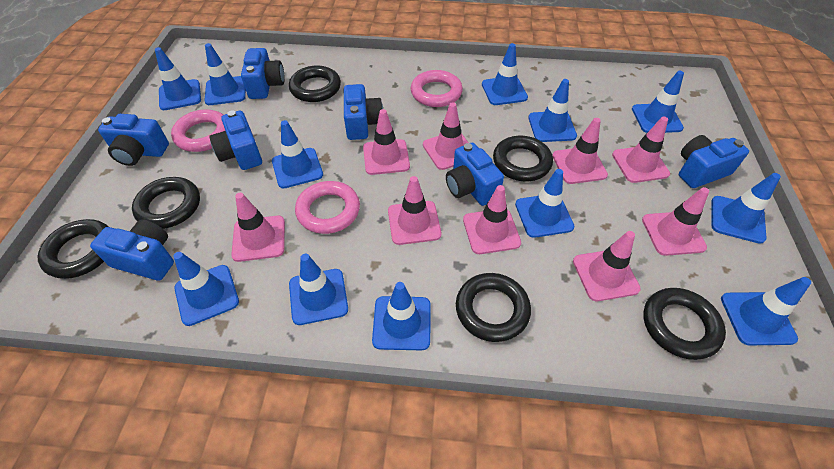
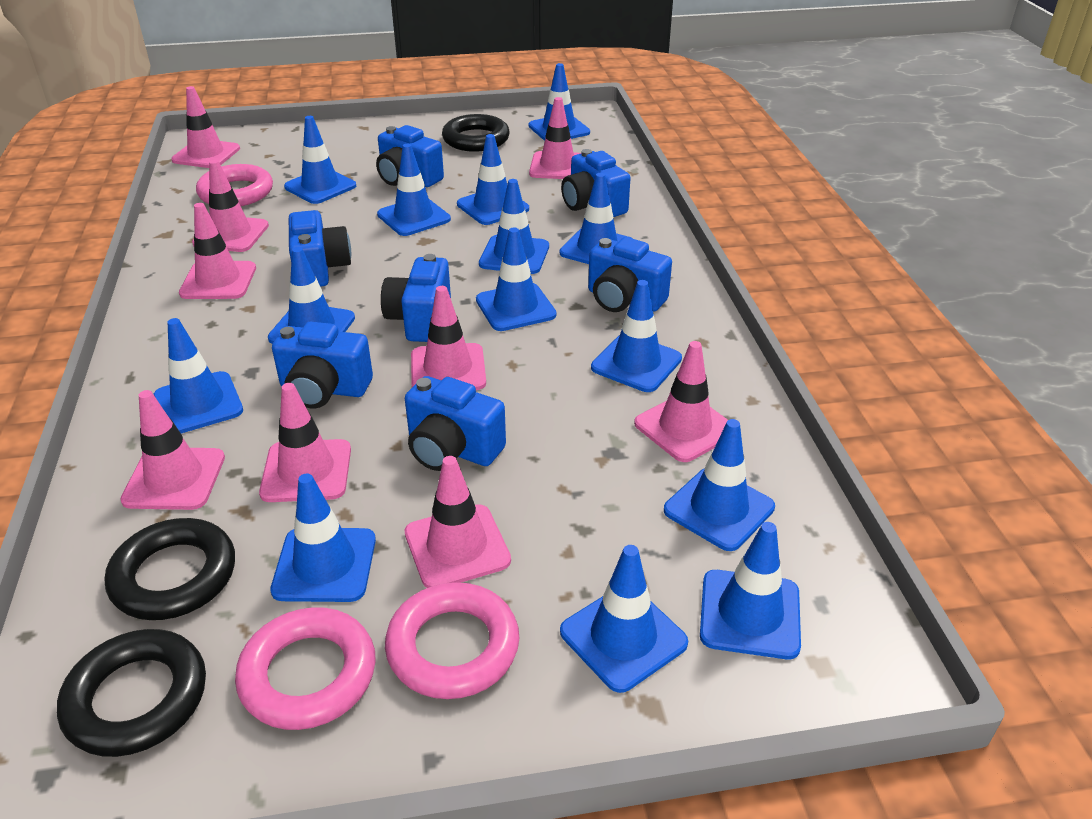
black ring: [37,219,109,279] [132,177,200,229] [289,66,341,102] [456,273,531,342] [493,136,553,181] [643,288,726,360] = 6 -> [57,629,206,757] [105,518,235,620] [442,114,510,152] = 3
blue traffic cone: [155,47,201,110] [173,252,239,326] [204,43,246,105] [272,120,323,189] [289,254,348,325] [372,282,431,350] [482,43,528,105] [515,169,575,238] [528,79,577,142] [632,71,684,133] [711,173,781,244] [721,277,811,345] = 12 -> [153,318,243,433] [268,247,355,344] [270,474,376,602] [284,116,356,204] [377,144,451,236] [457,134,529,225] [476,228,556,331] [479,179,549,274] [529,63,590,141] [559,173,633,264] [560,545,688,693] [591,280,682,392] [664,419,775,551] [700,522,801,659] = 14

